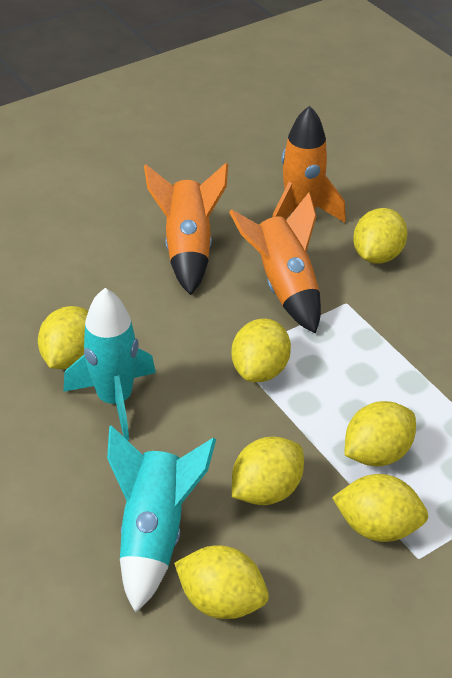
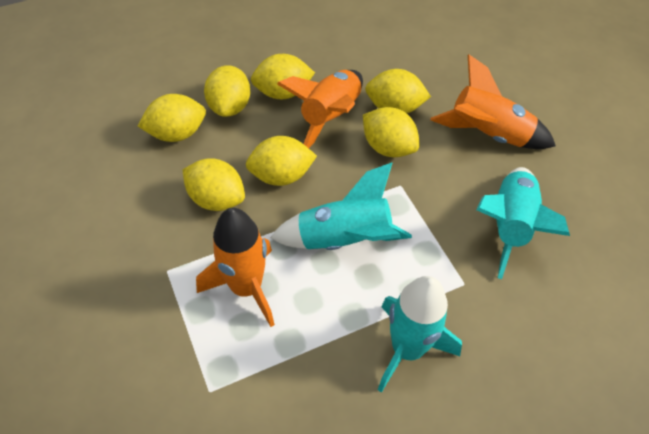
turquoise rocket: [63,288,156,440] [107,425,216,613] = 2 -> [270,163,412,250] [378,276,462,393] [476,167,570,279] = 3

